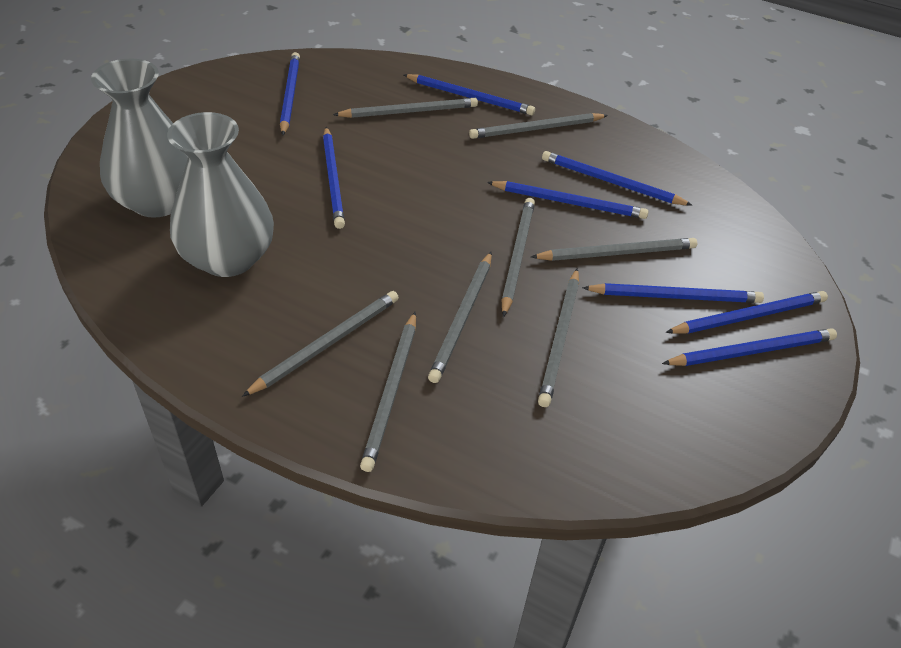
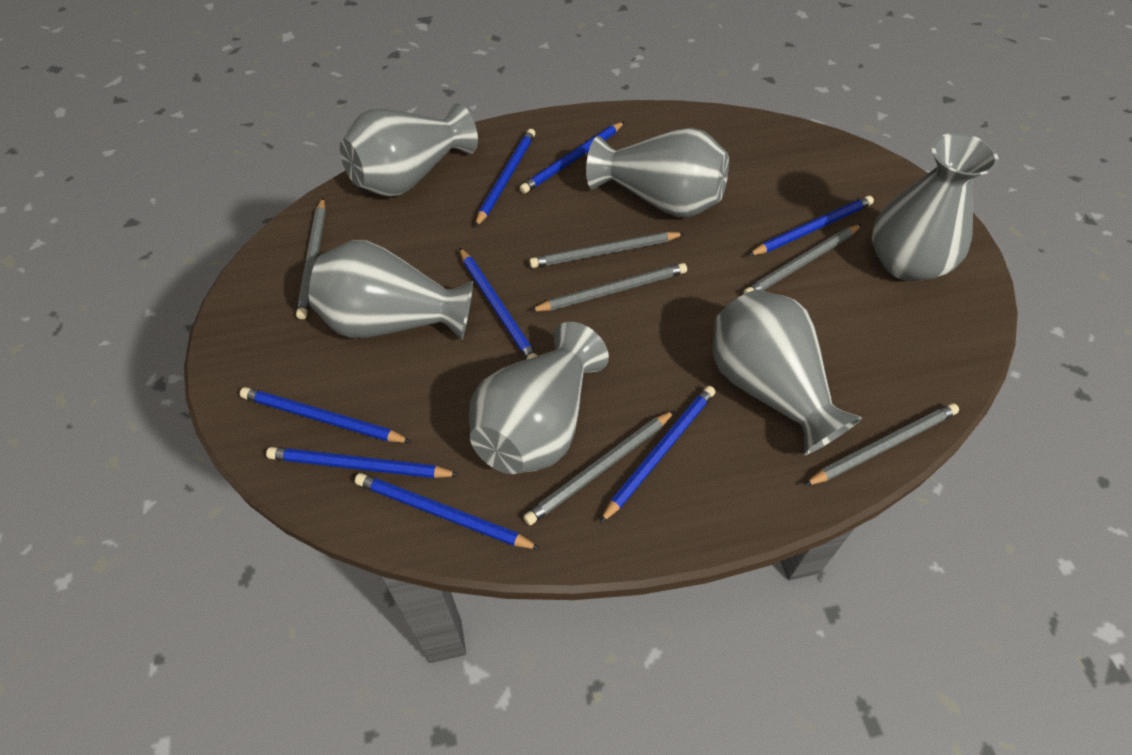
grey pencil: [242,291,399,397] [333,98,478,118] [360,312,416,472] [428,252,492,383] [469,113,608,139] [502,198,535,317] [531,238,697,261] [538,268,579,407] = 8 -> [296,198,326,319] [523,410,675,525] [529,232,685,268] [530,263,687,312] [743,224,862,294] [804,403,959,486] = 6
grey vase: [91,58,188,218] [167,112,274,277] = 2 -> [309,240,473,340] [340,103,478,197] [469,322,609,474] [586,127,729,217] [713,290,862,455] [872,133,999,281] = 6

